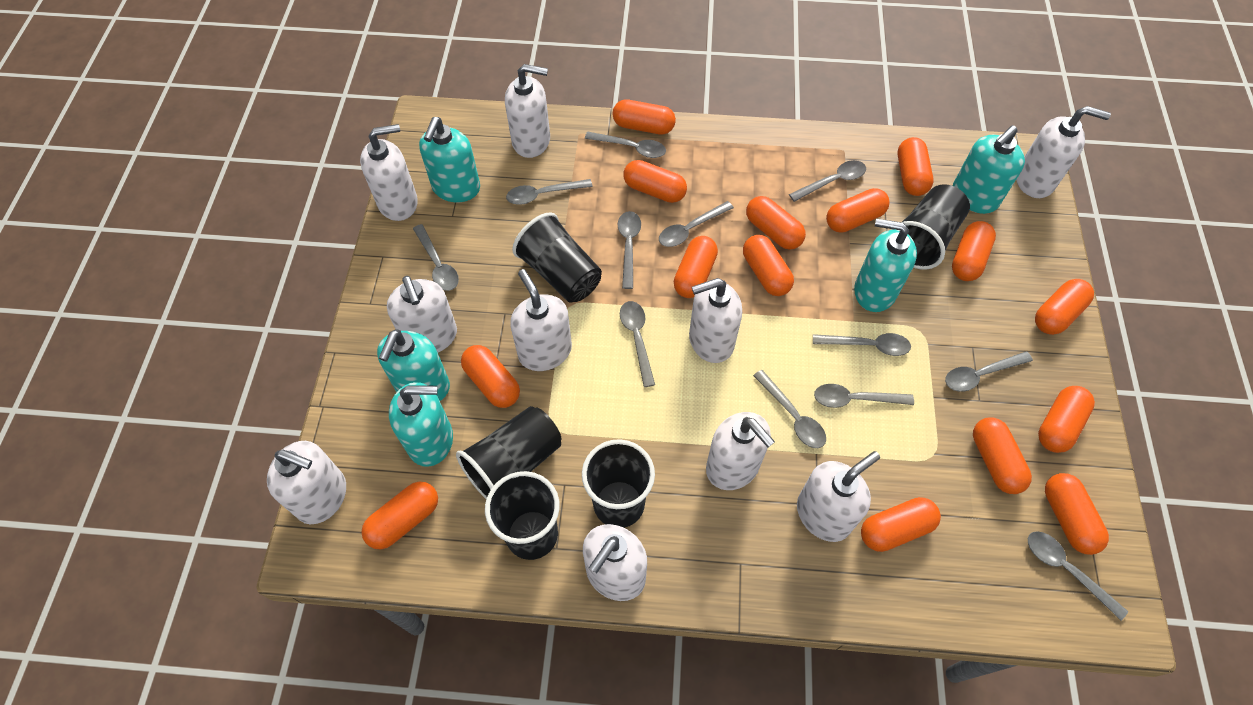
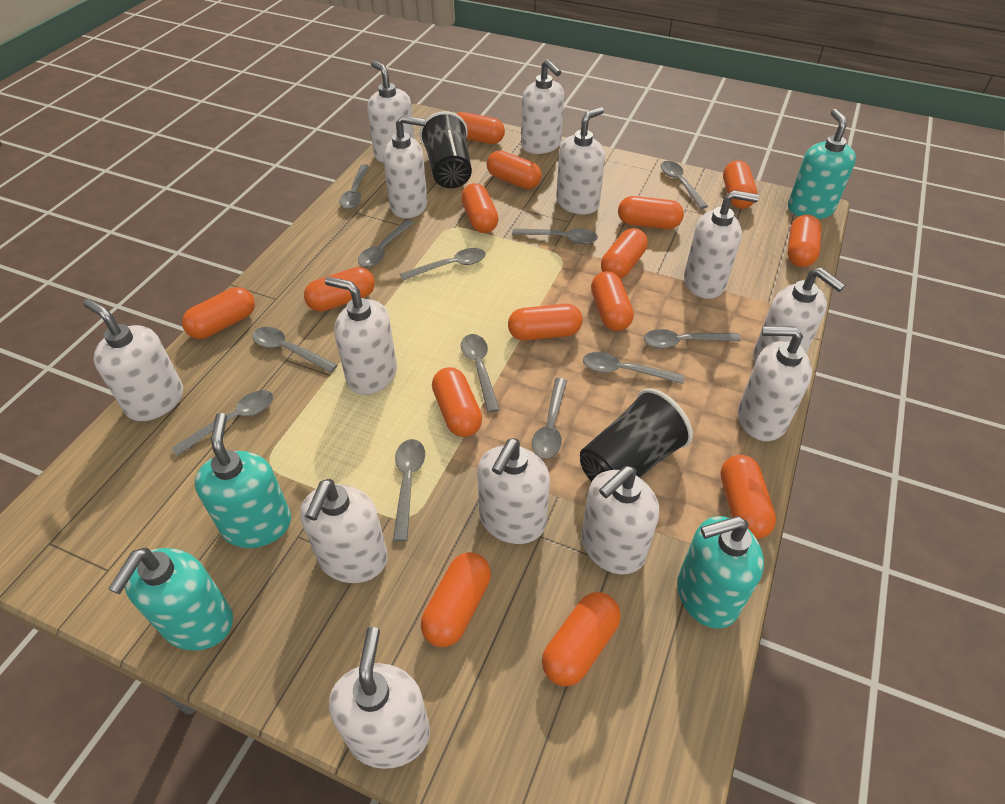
black cup: [456,406,561,499] [485,471,560,560] [512,212,602,302] [582,439,655,528] [891,184,970,270] = 5 -> [420,111,472,188] [580,388,693,482] = 2
turquoise soap dispenser: [377,329,450,401] [389,382,453,467] [419,117,480,202] [854,219,917,312] [953,125,1025,214] = 5 -> [108,548,233,651] [195,413,291,548] [677,516,764,628] [788,109,856,219] = 4
white soap dispenser: [267,441,346,524] [360,124,418,221] [387,276,457,352] [505,64,550,158] [510,269,572,371] [583,524,647,601] [689,278,742,363] [706,412,775,490] [797,451,880,542] [1016,106,1111,198] = 10 -> [83,299,183,421] [300,479,388,583] [325,277,397,395] [329,627,430,769] [367,60,415,163] [383,115,427,218] [478,438,550,544] [521,59,564,154] [556,107,605,215] [581,466,659,574] [684,190,759,299] [738,326,812,441] [753,268,845,363] = 13

